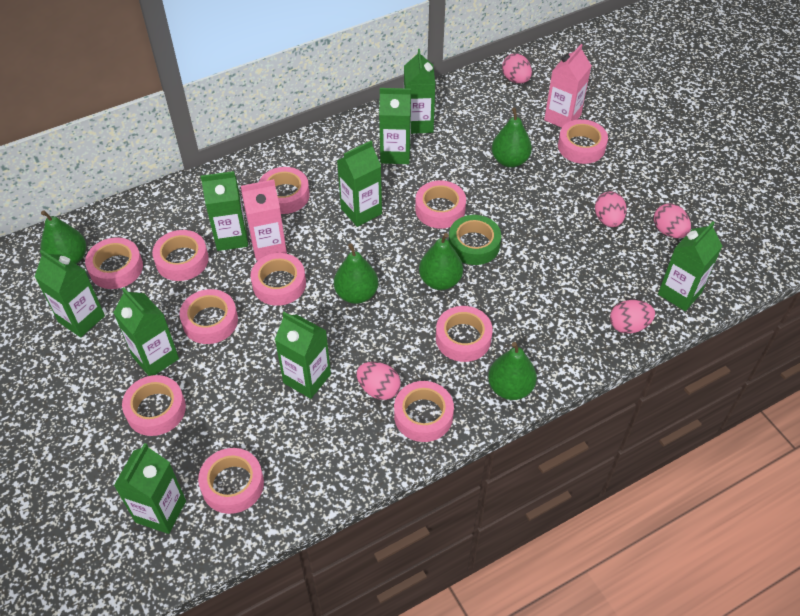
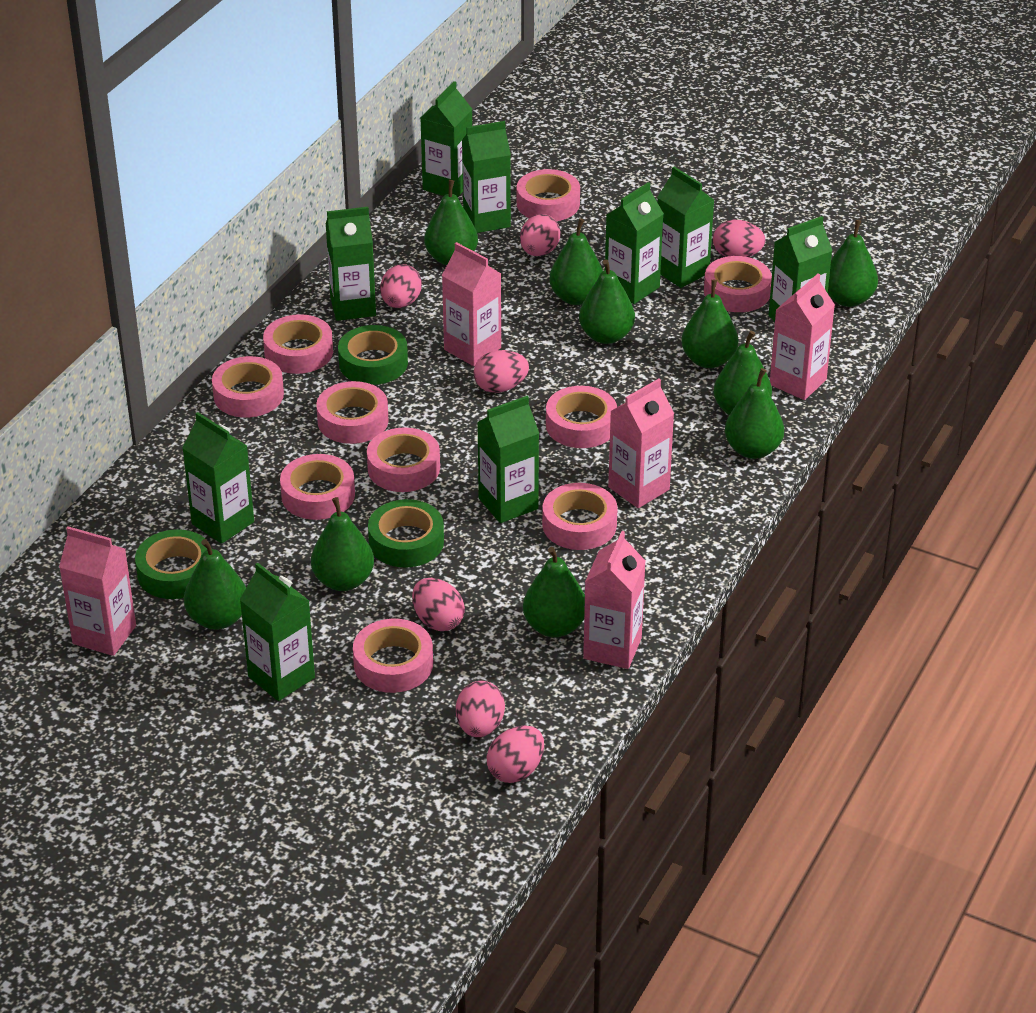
green pear: [41,210,86,264] [334,243,378,304] [419,233,463,290] [488,342,537,400] [492,108,532,168] = 5 -> [184,539,246,630] [311,497,374,591] [424,180,478,265] [523,547,585,637] [549,219,603,305] [579,259,635,344] [681,280,738,368] [714,331,772,415] [725,368,784,459] [828,220,878,307] = 10
green tape: [449,215,501,265] = 1 -> [135,529,212,599] [338,325,408,385] [368,499,444,567] = 3
pink carton: [241,179,287,261] [544,44,592,128] = 2 -> [59,526,136,656] [442,242,501,366] [583,531,646,669] [608,379,674,508] [770,273,835,400] = 5
pink egg: [357,362,401,400] [502,54,532,84] [595,191,627,227] [610,300,655,334] [654,203,691,238] = 5 -> [380,264,422,308] [412,578,465,631] [456,681,505,737] [474,350,529,393] [486,726,544,783] [520,214,561,256] [713,220,765,257] = 7
pink tape: [85,237,143,289] [122,375,186,436] [152,230,209,281] [179,289,238,344] [198,448,264,514] [250,253,306,306] [259,167,310,214] [394,381,454,442] [415,180,466,229] [436,306,493,362] [558,119,608,164] = 11 -> [212,356,284,417] [263,314,333,374] [280,454,355,520] [316,381,389,444] [353,619,433,693] [367,427,440,492] [517,169,580,221] [542,483,618,550] [546,386,617,448] [704,256,772,312] = 10

